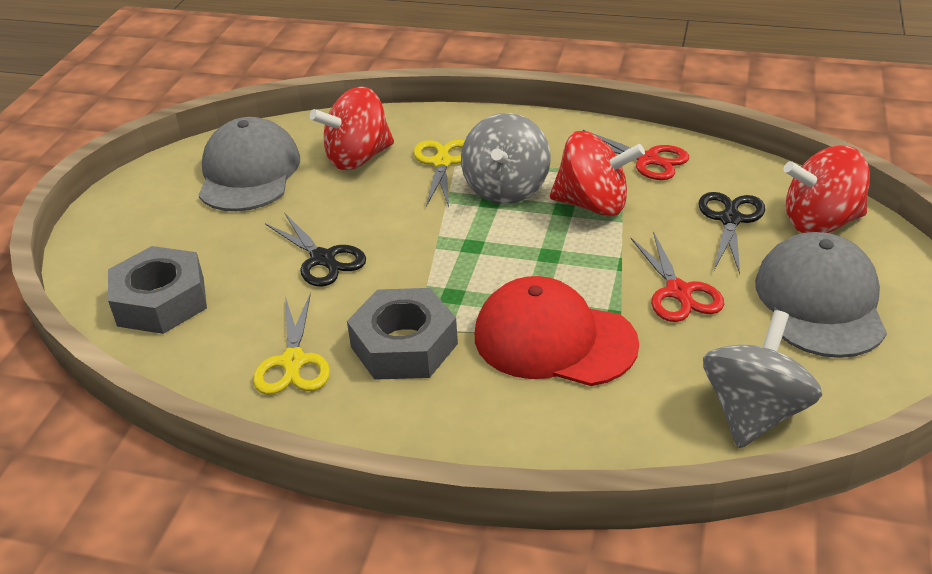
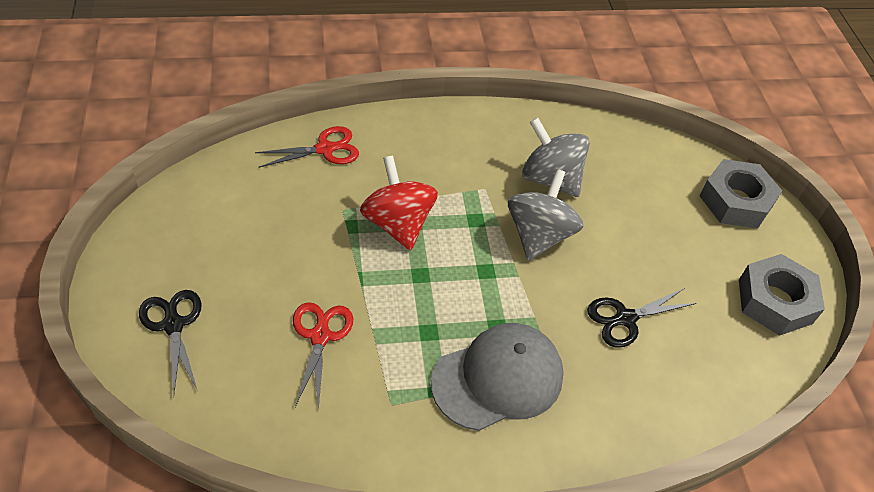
grey cap: [199,117,300,211] [755,232,887,358] = 2 -> [431,323,564,431] = 1
red cap: [475,276,639,386] = 1 -> none = 0
red spinning top: [310,86,394,170] [550,131,645,216] [784,146,870,233] = 3 -> [360,156,438,250] = 1
yellow scissors: [253,293,330,395] [413,140,465,207] = 2 -> none = 0

